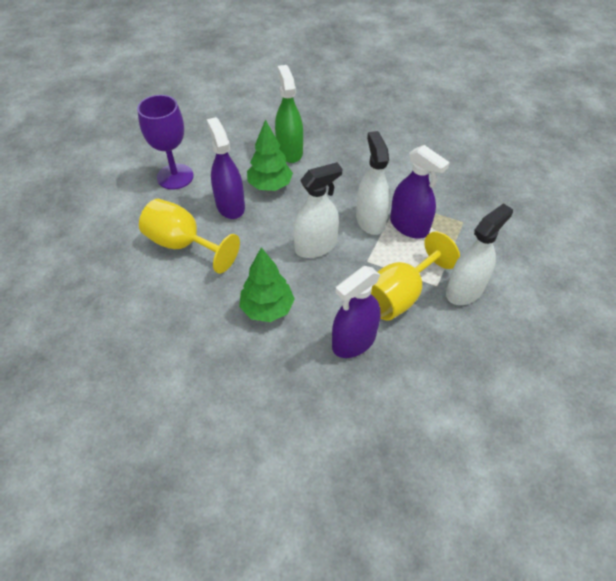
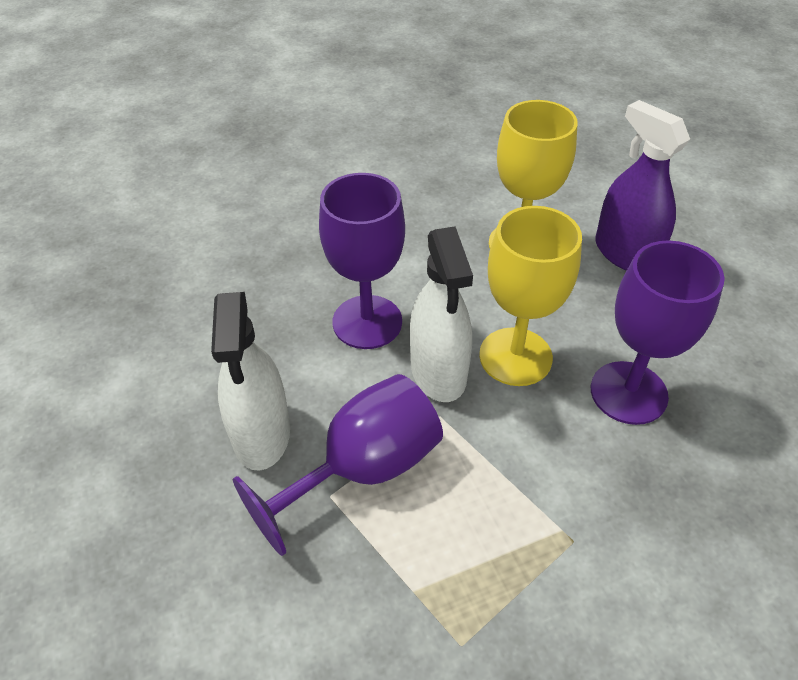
green spray bottle: [275,65,303,163] = 1 -> none = 0
green tree: [239,248,295,322] [247,119,293,191] = 2 -> none = 0
purple goblet: [137,95,194,190] = 1 -> [233,374,443,556] [319,173,405,349] [591,240,725,425] = 3
purple spray bottle: [207,117,245,219] [332,266,381,358] [390,145,450,239] = 3 -> [595,100,690,271] = 1
white spray bottle: [293,162,342,258] [356,131,390,235] [446,203,513,305] = 3 -> [211,292,290,471] [410,226,473,402] = 2

